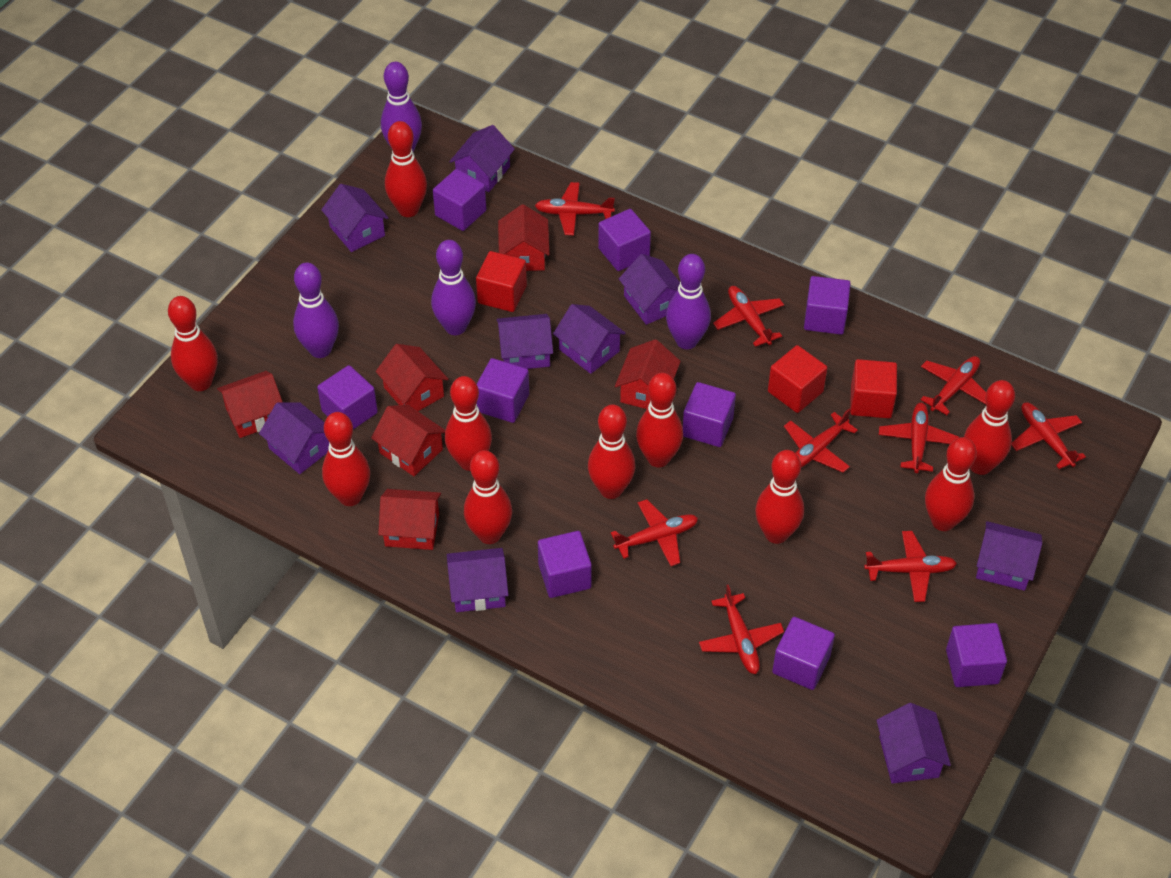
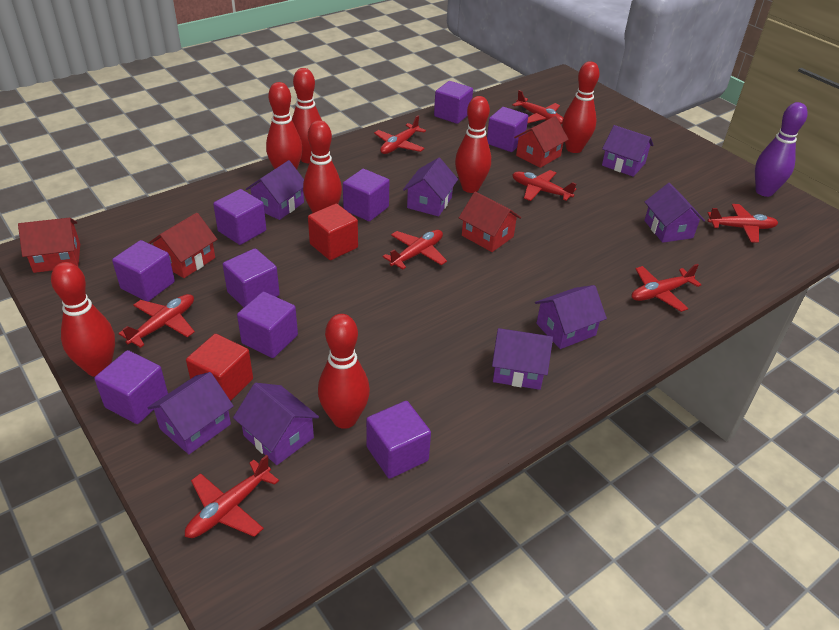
purple bowling pin: [293,262,339,358] [381,62,422,152] [431,240,476,335] [666,254,711,349] = 4 -> [755,102,808,197] = 1
purple house: [259,402,329,474] [321,184,389,252] [447,548,508,612] [449,125,515,192] [497,314,553,369] [553,304,626,374] [619,254,680,325] [876,703,951,784] [976,521,1042,591] = 9 -> [147,372,234,454] [233,383,319,465] [246,160,304,220] [403,158,458,217] [492,328,553,390] [535,285,607,349] [602,125,654,177] [644,183,705,243] = 8
red bowling pin: [168,296,217,391] [322,412,370,506] [385,121,427,217] [445,376,492,471] [464,450,512,544] [588,405,635,499] [636,373,683,467] [755,450,804,544] [925,437,977,531] [964,380,1015,475] = 10 -> [51,262,115,377] [266,82,303,169] [292,68,322,163] [303,120,342,213] [318,314,370,429] [455,96,491,193] [562,61,600,153] = 7
red cube: [476,251,527,312] [768,345,827,413] [850,359,897,418] = 3 -> [186,334,253,401] [308,204,358,260] = 2
red house: [217,371,283,438] [371,405,445,476] [376,344,448,411] [378,489,441,550] [498,204,550,271] [615,339,681,409] = 6 -> [18,218,80,273] [148,213,217,278] [459,192,521,252] [514,116,569,168] = 4
red plane: [535,182,615,235] [611,499,698,566] [699,584,784,674] [713,286,784,347] [784,409,858,473] [864,531,957,602] [879,403,959,473] [920,356,986,415] [1011,403,1086,469] = 9 -> [118,294,195,348] [185,455,279,538] [374,115,426,154] [383,230,447,269] [512,90,563,124] [512,170,576,201] [632,264,701,312] [708,204,778,243] = 8

